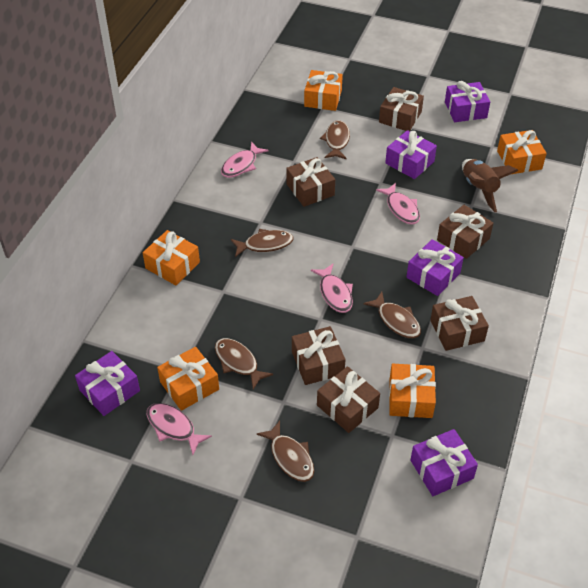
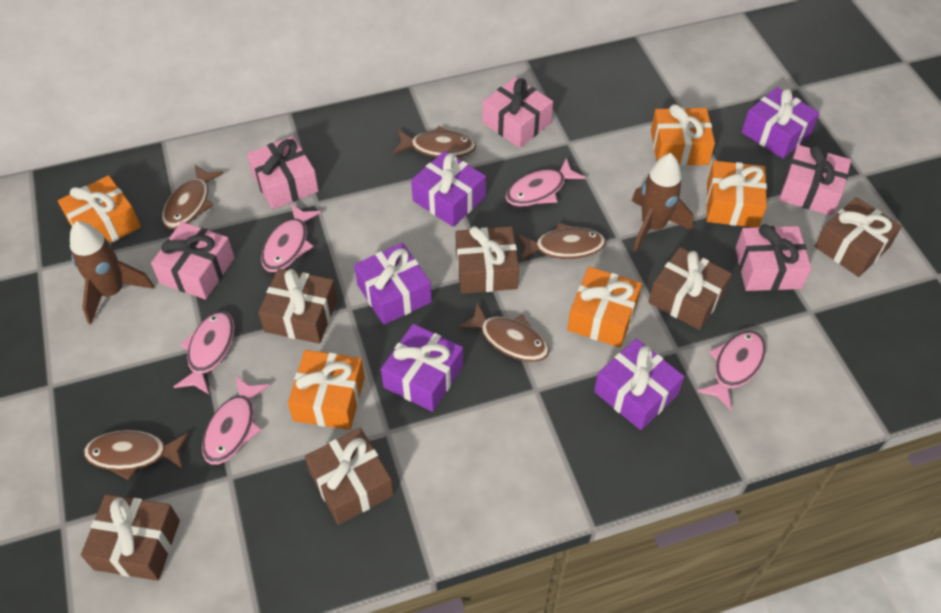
brown rocket: [462,159,518,212] = 1 -> [70,221,154,324] [632,153,693,253] = 2
pink fish: [147,403,212,455] [221,141,269,178] [311,264,353,313] [376,183,420,224] = 4 -> [173,311,235,394] [202,376,270,465] [261,203,321,272] [505,158,585,206] [697,331,766,410] = 5
pink gift: none = 0 -> [151,222,235,300] [247,136,319,210] [482,77,553,148] [735,224,811,291] [779,145,851,216] = 5

